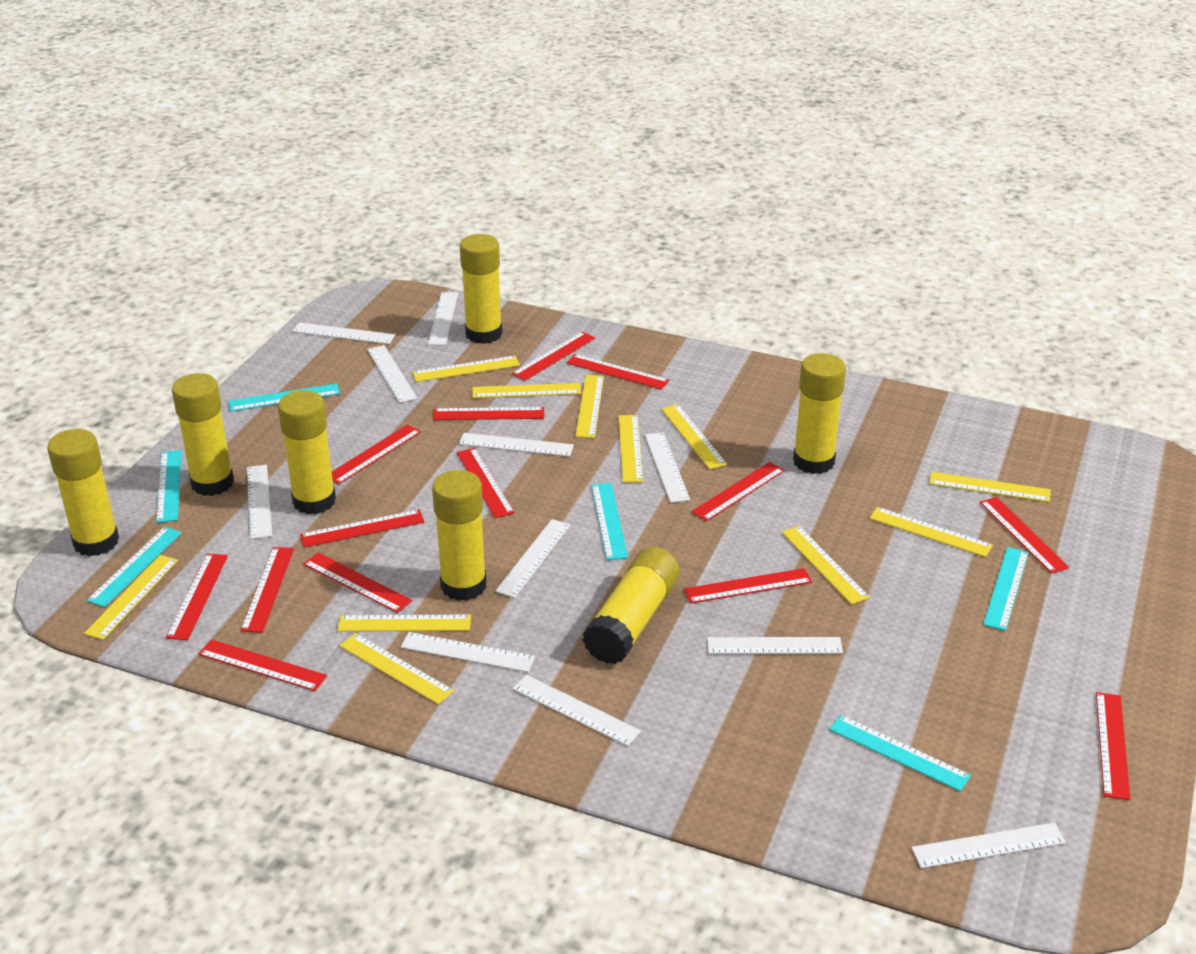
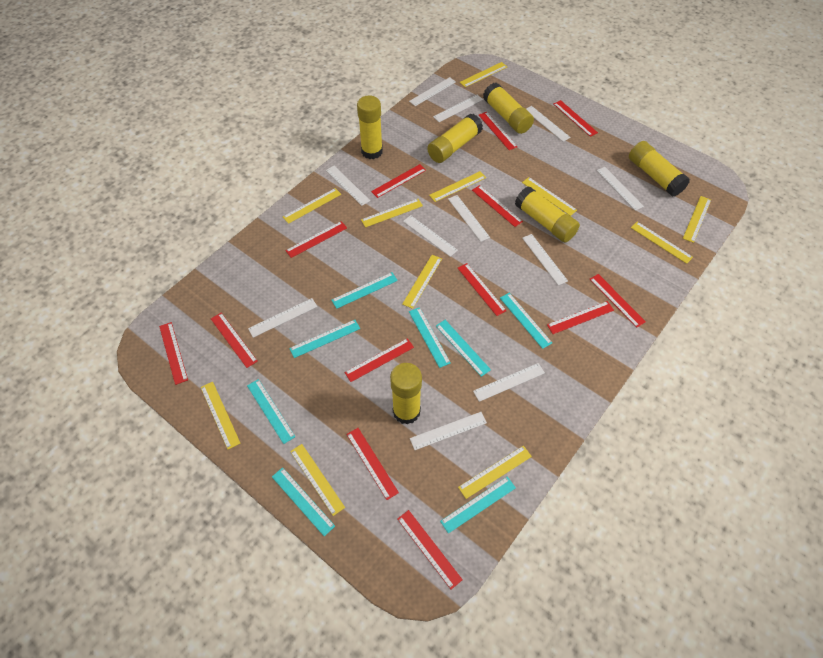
red ruler: [166,553,228,640] [199,639,327,691] [240,547,294,633] [300,510,424,548] [303,553,412,613] [332,424,421,484] [433,407,544,420] [456,448,515,518] [512,332,595,381] [566,354,670,390] [684,568,812,604] [691,462,785,521] [980,497,1069,574] [1096,692,1131,800] = 14 -> [159,322,188,385] [211,313,258,368] [285,221,347,258] [344,338,414,382] [346,428,399,500] [371,164,426,198] [397,510,463,589] [458,263,507,316] [472,185,523,227] [479,112,518,150] [547,301,614,334] [554,100,598,137] [590,274,646,328] = 13
turquoise ruler: [86,527,182,607] [156,450,182,523] [228,383,340,412] [591,483,628,560] [829,715,971,791] [983,547,1029,631] = 6 -> [247,379,295,444] [272,467,335,536] [289,320,360,358] [331,272,398,309] [409,307,451,368] [436,320,491,377] [440,477,516,534] [500,293,552,349] = 8
yellow glue stick: [47,429,119,556] [172,373,234,496] [278,390,336,514] [432,470,487,601] [460,234,502,344] [582,547,680,664] [793,353,846,474] = 7 -> [357,95,383,159] [390,363,422,424] [427,113,483,163] [483,83,534,134] [515,186,580,242] [629,141,690,197] = 6

